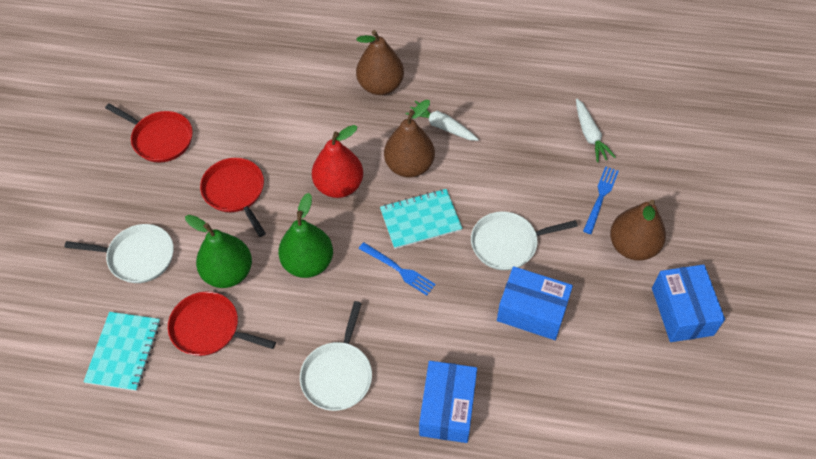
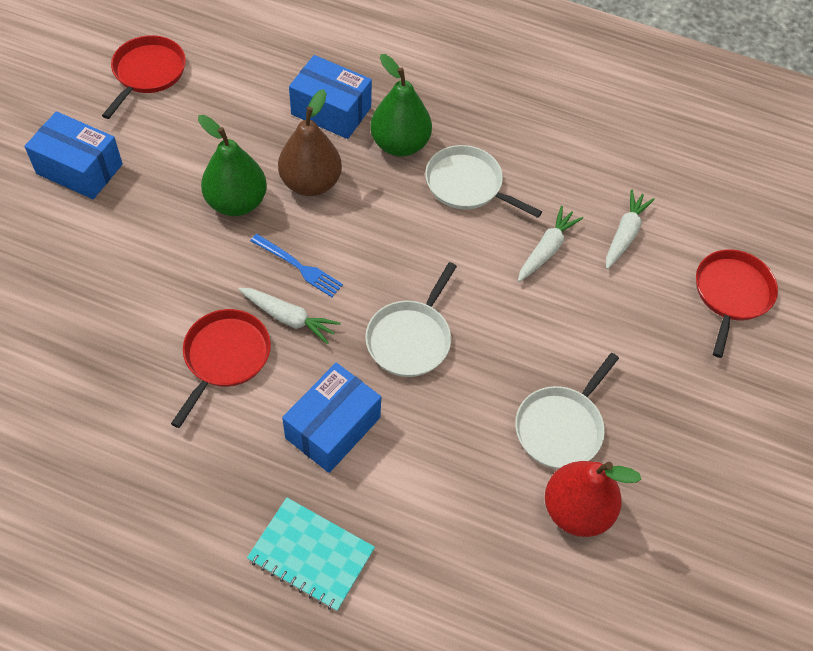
blue fork: [358,242,436,295] [583,166,619,234] = 2 -> [251,234,343,297] = 1
brown pear: [356,30,404,95] [384,100,435,178] [610,200,666,261] = 3 -> [278,89,342,196] = 1
turquoise notebook: [83,312,160,391] [380,189,462,249] = 2 -> [247,498,375,611] = 1
white carrot: [406,100,479,141] [576,98,616,163] = 2 -> [239,288,341,345] [518,206,583,282] [606,189,655,269] = 3

